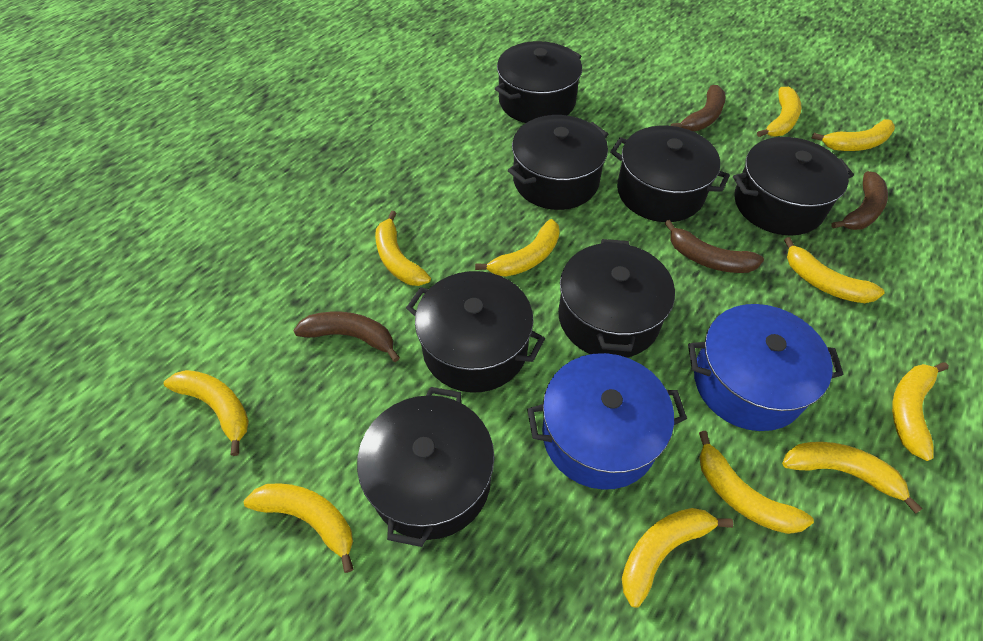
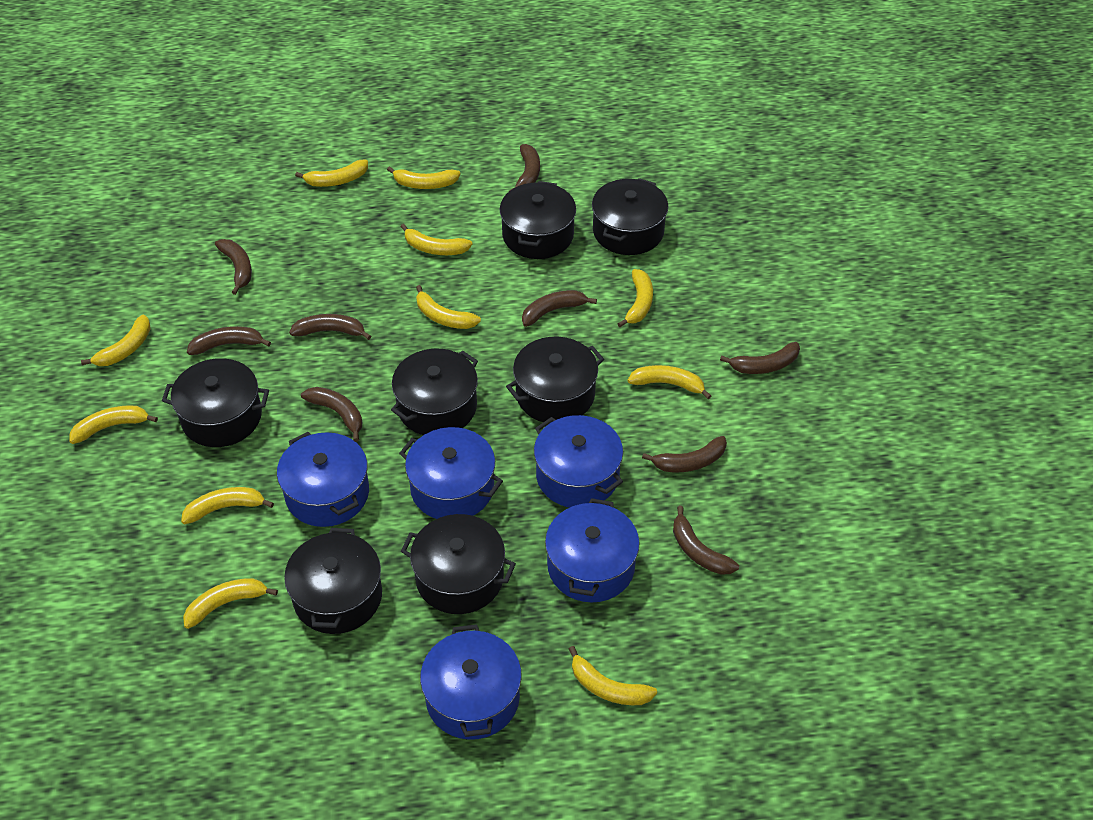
blue pot: [527,353,687,490] [688,304,843,431] = 2 -> [277,432,369,527] [399,427,503,519] [420,624,522,740] [534,415,623,507] [545,498,640,602] = 5
brown banana: [293,312,400,362] [665,220,764,273] [671,85,725,131] [831,171,888,230] = 4 -> [187,326,271,355] [215,239,252,295] [289,314,371,340] [301,387,362,442] [509,144,540,191] [522,290,597,327] [642,436,727,472] [673,506,739,575] [720,342,800,374] = 9

